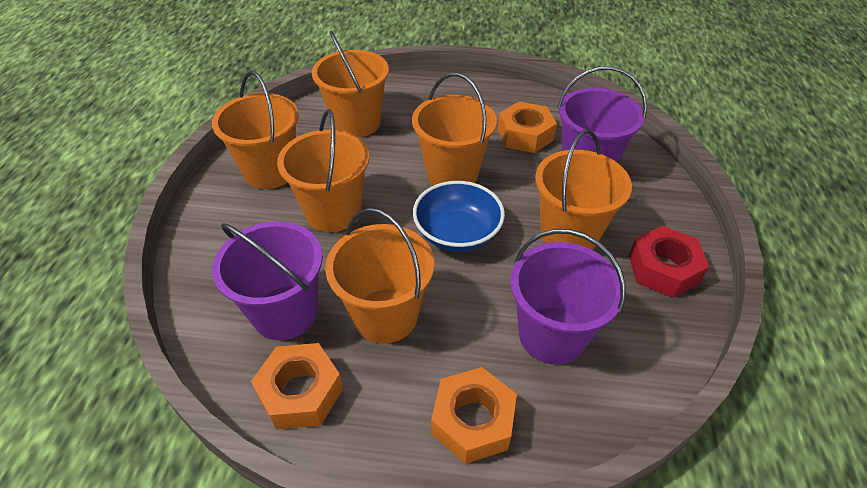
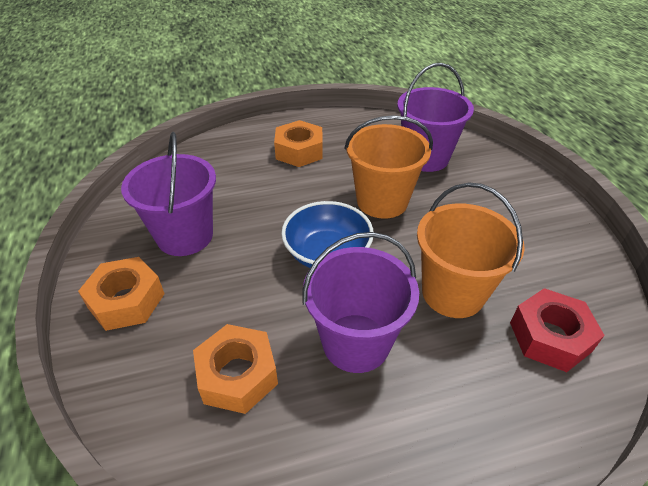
orange bucket: [212,71,299,189] [277,109,369,232] [312,31,389,137] [325,208,434,344] [412,73,497,185] [535,129,632,250] = 6 -> [345,115,433,219] [417,183,525,318] = 2

